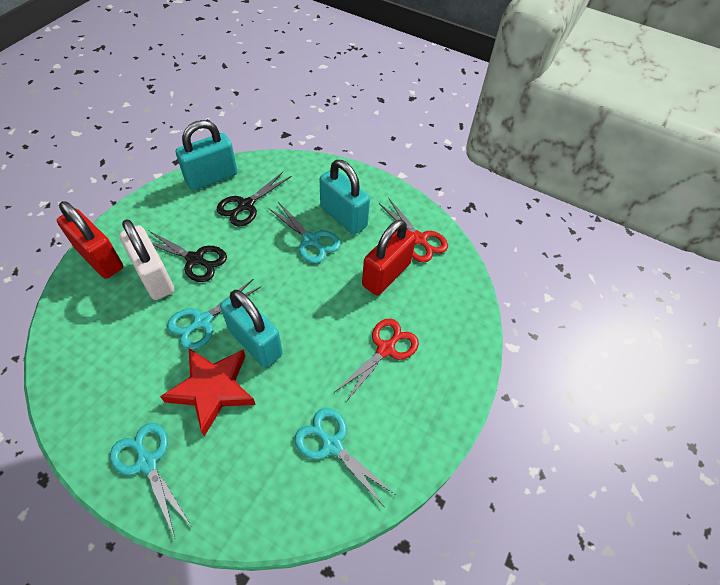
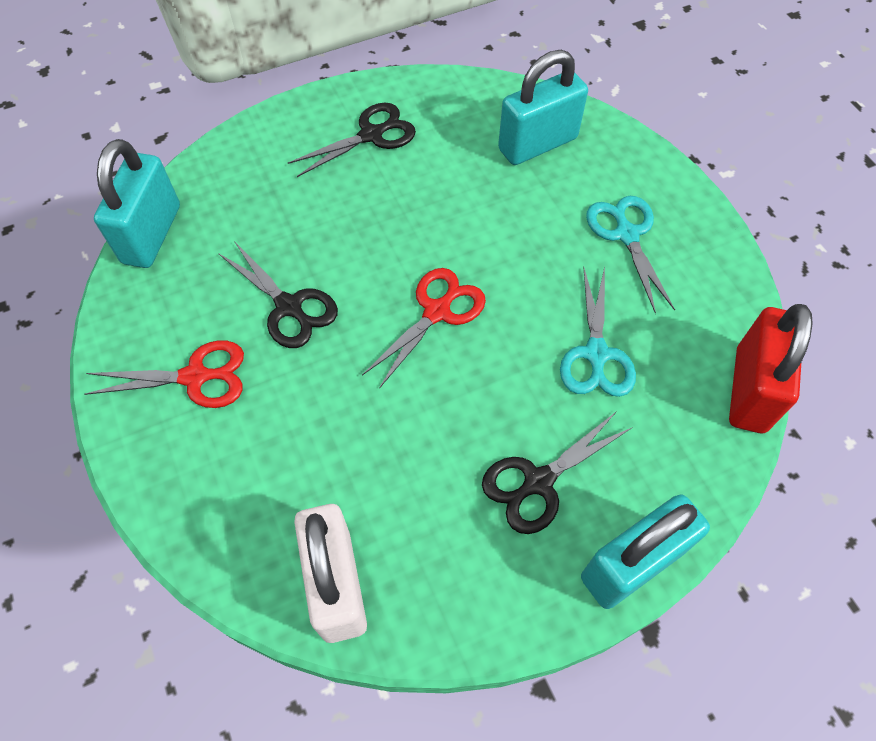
black scissors: [148,230,227,282] [217,172,292,226] = 2 -> [218,241,338,348] [288,103,416,177] [482,411,633,534] = 3
red padlock: [57,201,123,279] [362,219,416,296] = 2 -> [729,304,813,433] = 1
red star: [160,348,256,436] = 1 -> none = 0
turquoise scissors: [110,423,192,538] [167,279,262,350] [268,202,341,263] [295,408,396,506] = 4 -> [560,267,636,397] [586,196,675,314] = 2

